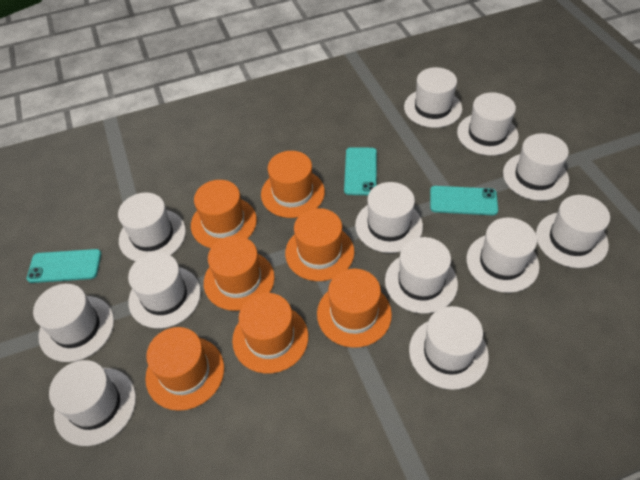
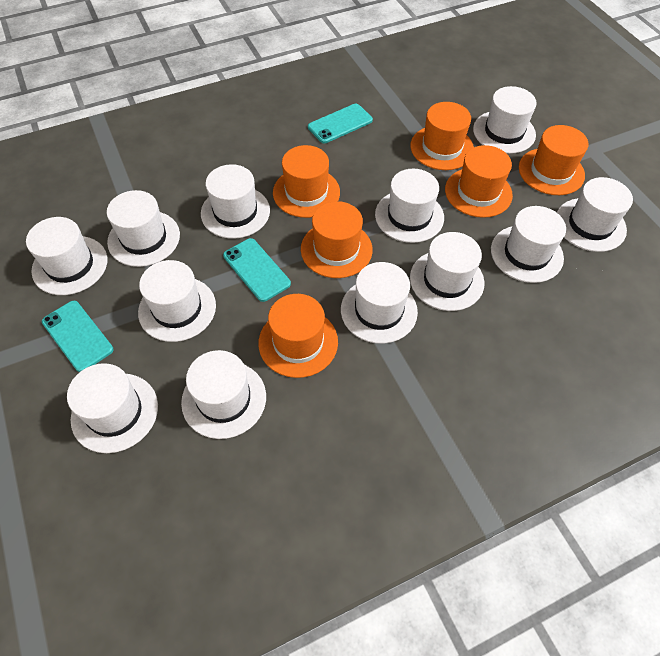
orange hat: [145,327,224,411] [191,180,257,248] [204,236,275,311] [232,293,308,373] [261,151,325,218] [285,208,354,281] [317,269,392,348] = 7 -> [258,294,338,378] [273,145,340,218] [301,201,373,278] [410,102,474,170] [445,145,513,218] [519,125,588,195] = 6

